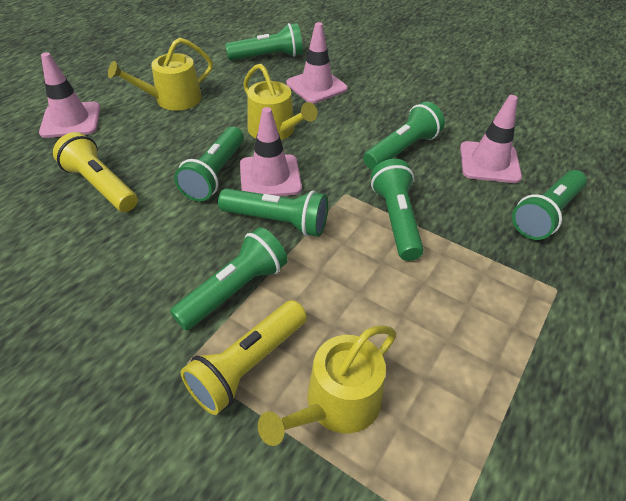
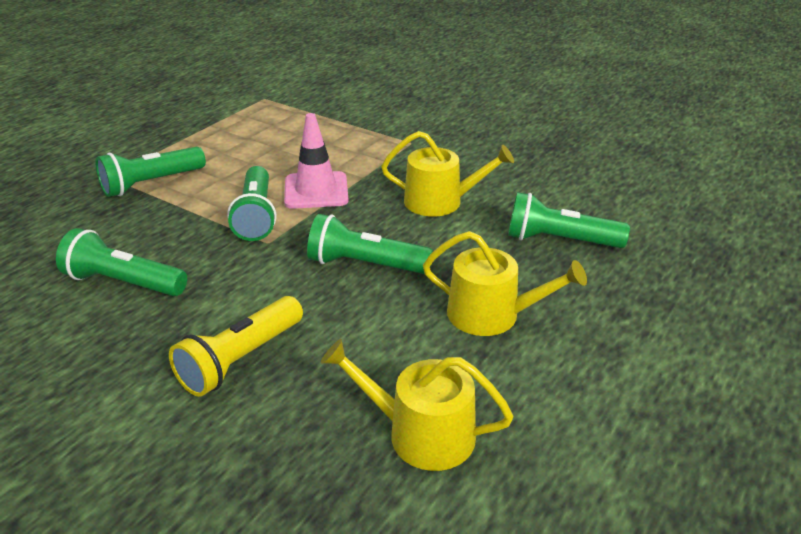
green flashlight: [170,227,288,330] [174,127,244,201] [218,188,328,237] [225,23,303,60] [363,101,445,170] [371,159,424,261] [512,170,587,240] = 7 -> [56,228,187,296] [95,147,206,197] [227,166,277,241] [307,214,433,274] [508,192,630,248] = 5
pink traffic cone: [39,52,100,138] [240,107,302,196] [286,22,348,103] [460,95,522,183] = 4 -> [284,113,348,209] = 1
yellow flashlight: [53,132,138,212] [181,300,307,415] = 2 -> [169,296,303,397] = 1

